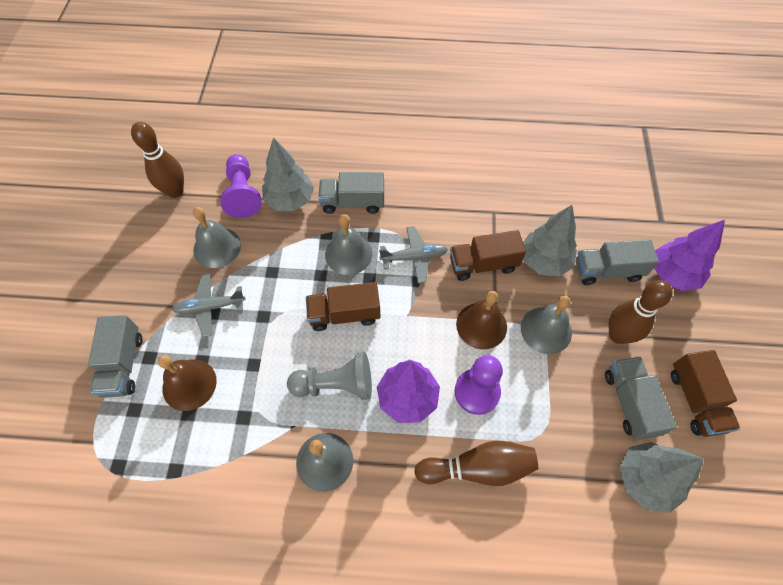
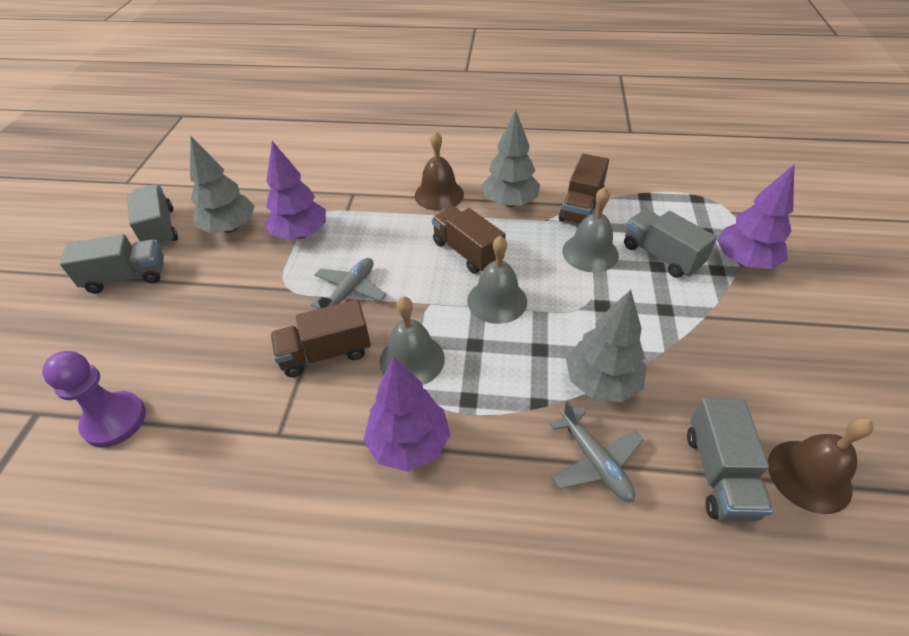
brown bowling pin: [131,122,184,198] [414,441,538,486] [609,280,673,344] = 3 -> none = 0
grey bell: [193,207,241,268] [296,433,353,492] [325,214,372,275] [521,296,572,354] = 4 -> [380,296,445,385] [467,235,527,324] [562,187,619,273] = 3
grey pawn: [287,352,372,400] = 1 -> none = 0
purple pawn: [220,154,262,218] [455,355,503,415] = 2 -> [42,351,146,448] = 1
purple tree: [377,359,440,423] [654,220,725,291] = 2 -> [265,141,326,240] [363,357,450,472] [717,165,794,269] = 3

